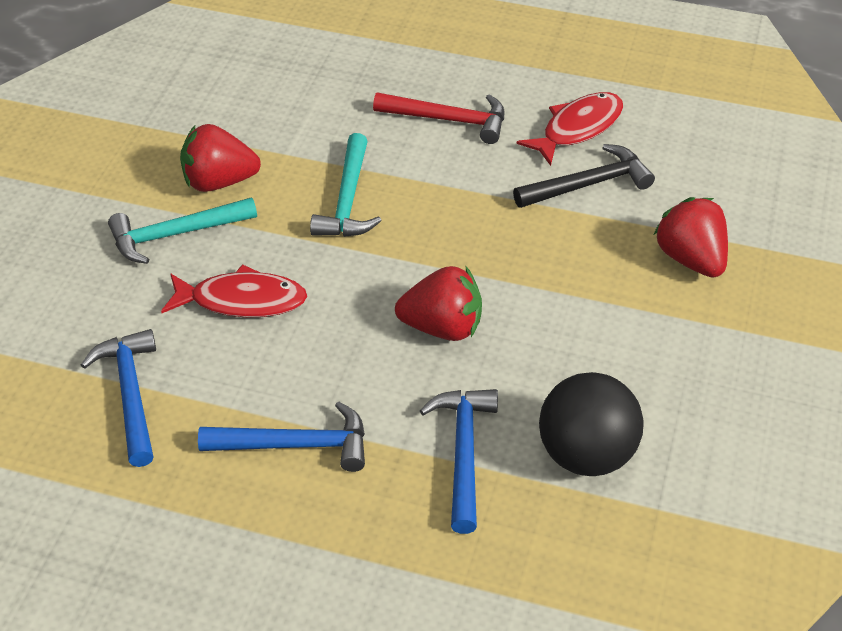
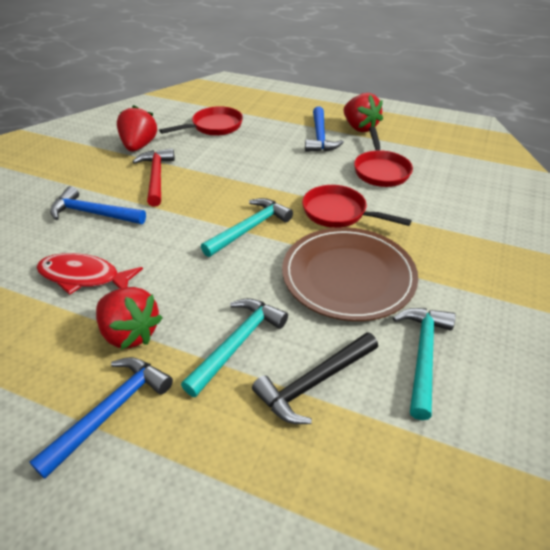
black ball: [539,372,643,476] = 1 -> none = 0
brown plate: none = 0 -> [282,227,418,321] = 1
red fish: [161,264,307,317] [517,92,623,166] = 2 -> [36,253,143,295] = 1
red pan: none = 0 -> [159,106,243,136] [302,185,412,228] [354,127,413,187] = 3
turquoise hammer: [108,197,257,264] [310,133,382,237] = 2 -> [181,298,288,397] [201,198,293,257] [393,308,456,420] = 3

